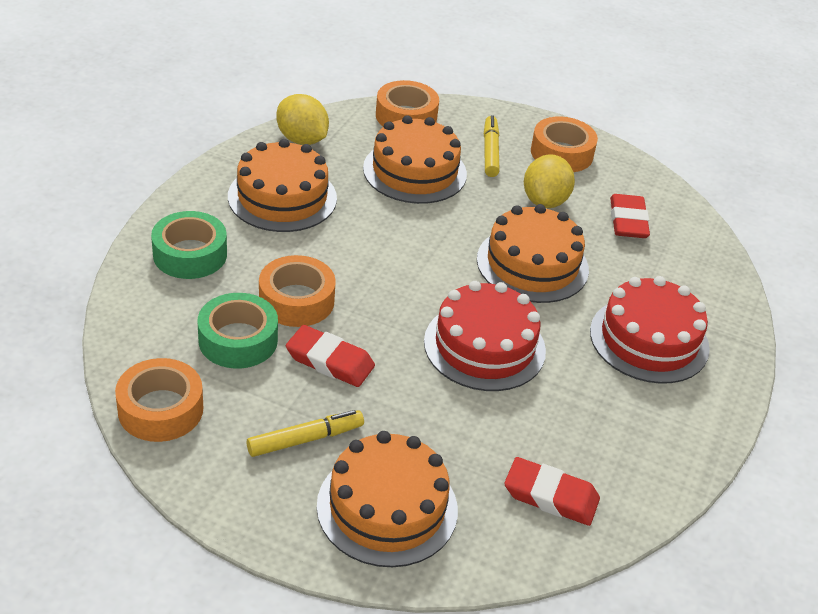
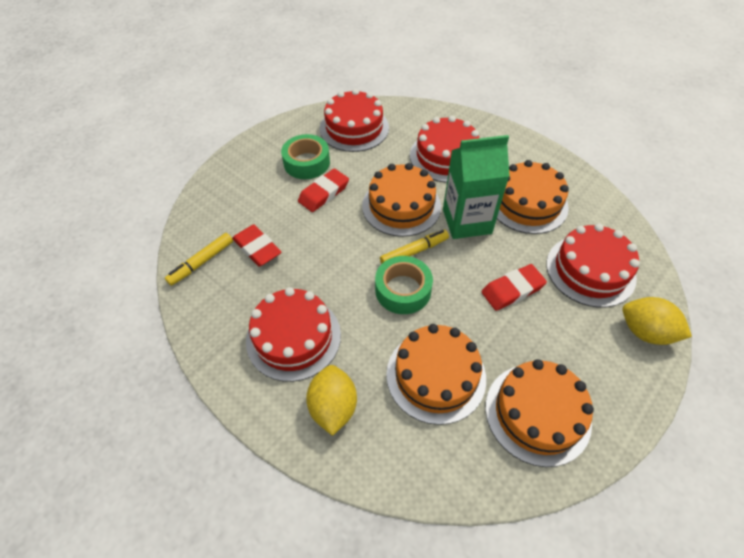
green carton: none = 0 -> [443,135,510,239] = 1
orange tape: [115,358,203,442] [259,255,336,327] [376,80,439,127] [531,116,598,172] = 4 -> none = 0
red cake: [424,281,546,391] [590,276,710,384] = 2 -> [246,287,341,382] [320,89,389,152] [410,116,479,183] [546,223,640,308] = 4

